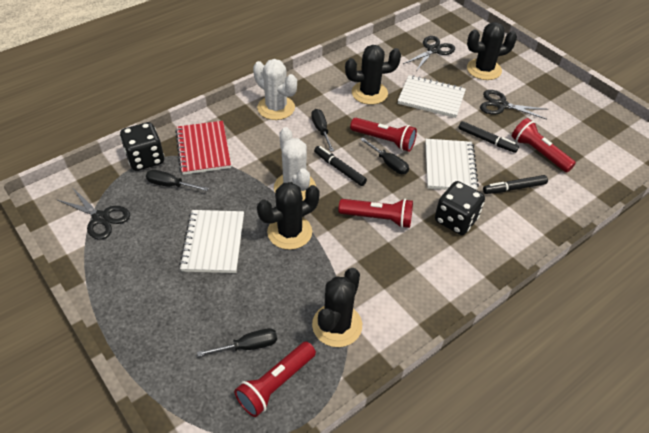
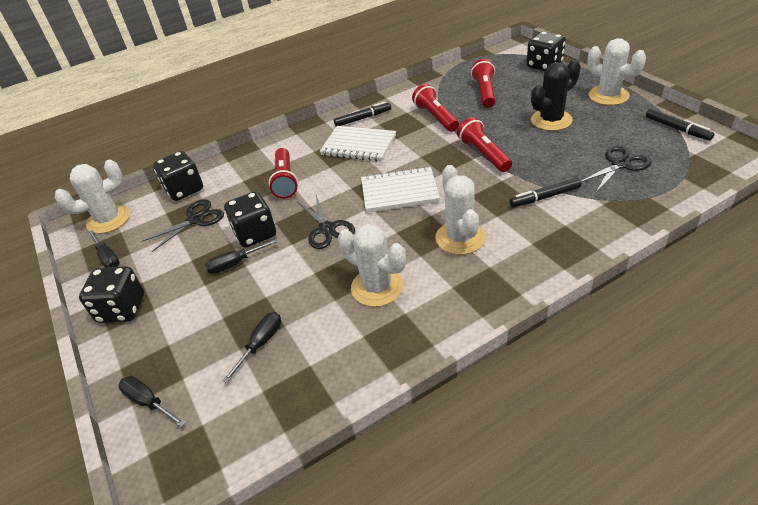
black cactus: [257,182,320,250] [312,268,362,347] [345,45,401,105] [467,22,517,80] = 4 -> [531,59,581,131] = 1
black dice: [120,122,164,171] [435,181,485,235] = 2 -> [79,266,144,323] [153,151,203,201] [224,191,276,248] [527,31,566,71] = 4
red notebook: [175,121,231,175] = 1 -> none = 0
white cactus: [253,59,297,120] [274,127,316,201] = 2 -> [55,159,130,234] [338,224,406,307] [435,165,485,255] [587,38,646,105] = 4
white notebook: [179,210,244,273] [398,75,466,118] [425,139,479,190] = 3 -> [320,126,396,161] [361,166,440,213] = 2

